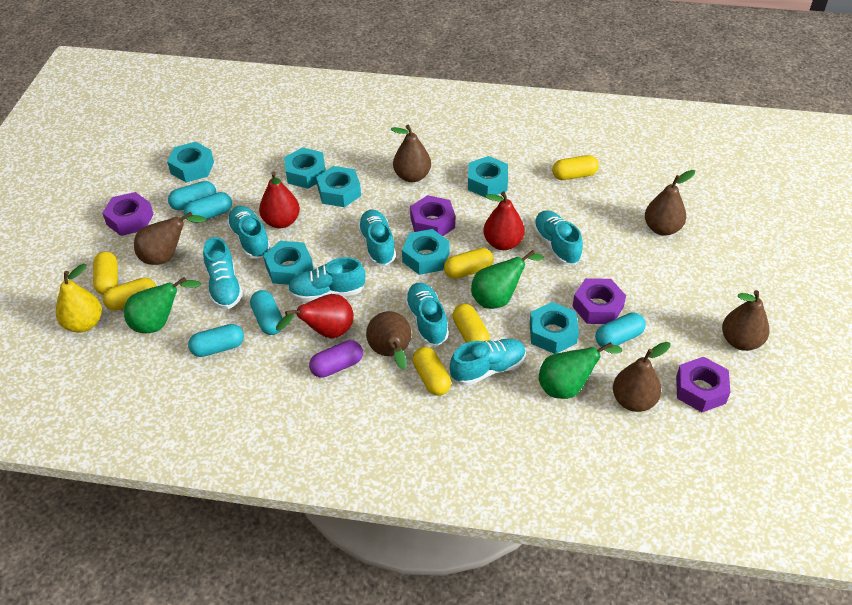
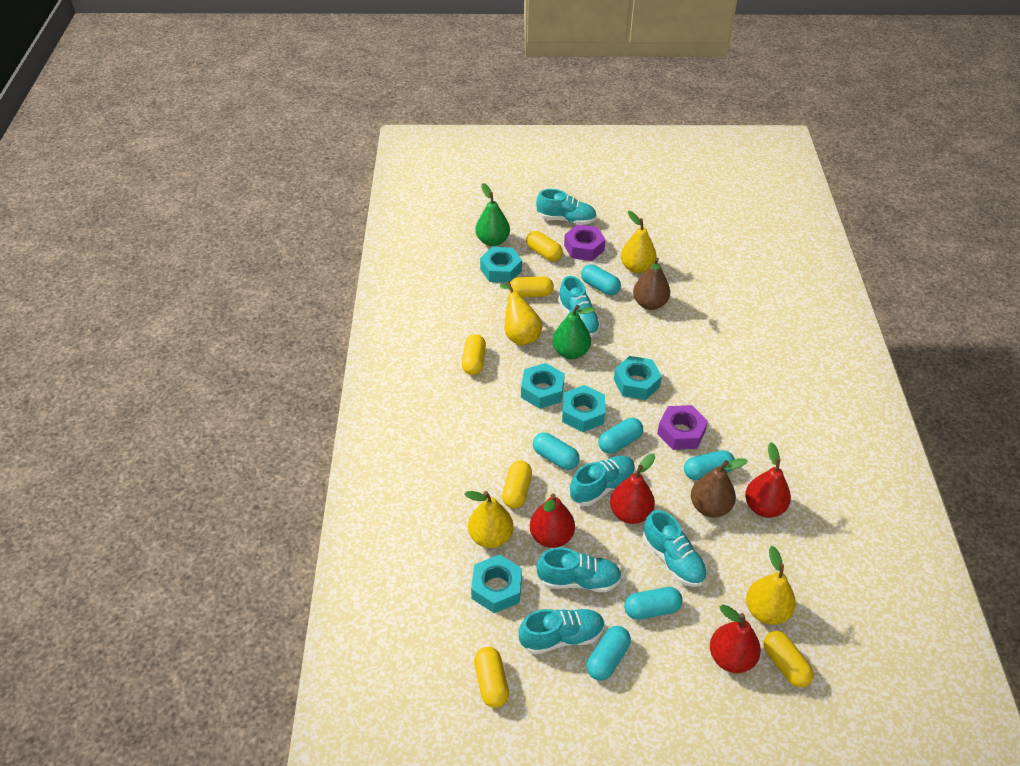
brown pear: [134,212,207,265] [366,311,411,370] [391,125,431,182] [613,342,671,412] [645,170,695,236] [722,290,770,351] = 6 -> [633,258,670,310] [691,458,748,517] = 2
green pear: [124,277,201,333] [471,250,544,309] [539,342,622,399] = 3 -> [475,183,510,246] [552,305,595,359] = 2
purple capsule: [309,340,363,378] = 1 -> none = 0
purple nut: [102,192,154,236] [410,195,455,236] [572,278,626,324] [676,357,730,412] = 4 -> [564,225,606,261] [657,405,708,450] = 2
red pear: [259,171,300,228] [276,294,354,338] [483,191,525,250] = 3 -> [530,494,575,548] [610,453,655,524] [710,605,761,673] [745,442,791,518] = 4
turquoise capsule: [168,181,216,211] [184,192,232,223] [188,324,244,357] [250,290,282,335] [595,313,646,347] = 5 -> [533,433,580,470] [581,264,621,295] [586,626,631,681] [598,418,643,454] [624,587,683,620] [684,450,735,480] = 6
turquoise nut: [167,142,214,183] [263,241,313,285] [284,148,326,189] [316,166,361,207] [402,229,450,275] [468,156,508,198] [529,302,579,354] = 7 -> [471,554,522,613] [480,247,522,283] [521,363,565,409] [562,385,605,432] [614,356,662,400] = 5
turquoise shoe: [203,237,243,309] [227,206,271,258] [288,257,365,301] [358,210,396,266] [405,282,449,346] [450,339,526,386] [533,210,583,265] = 7 -> [519,609,605,654] [536,189,597,225] [536,547,622,592] [558,276,601,337] [570,456,635,506] [643,510,707,587] = 6
yellow pear: [56,264,102,332] = 1 -> [464,491,513,548] [500,281,542,346] [621,211,657,273] [746,546,796,625] = 4

